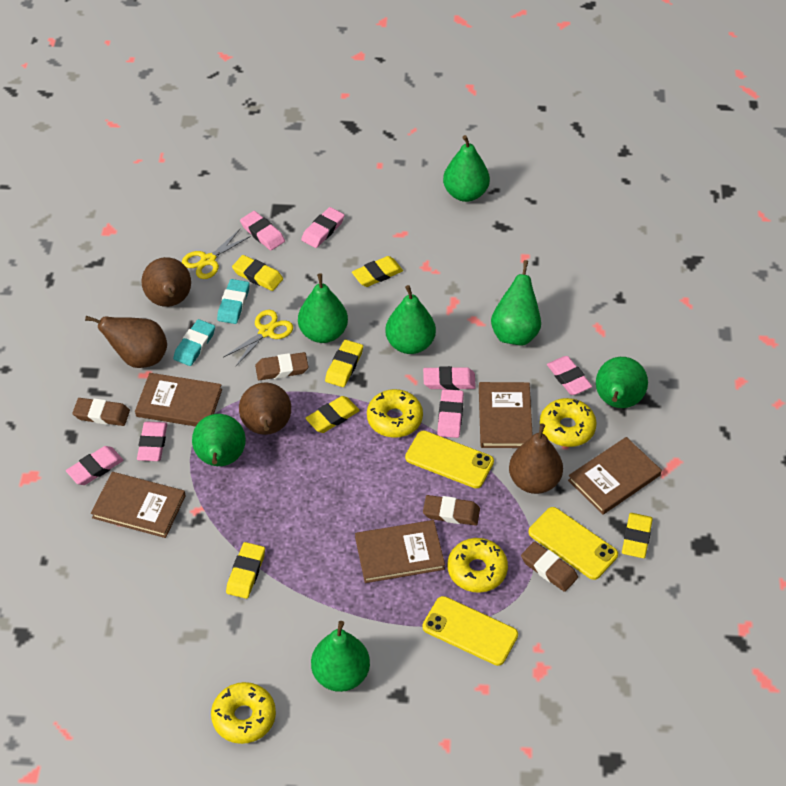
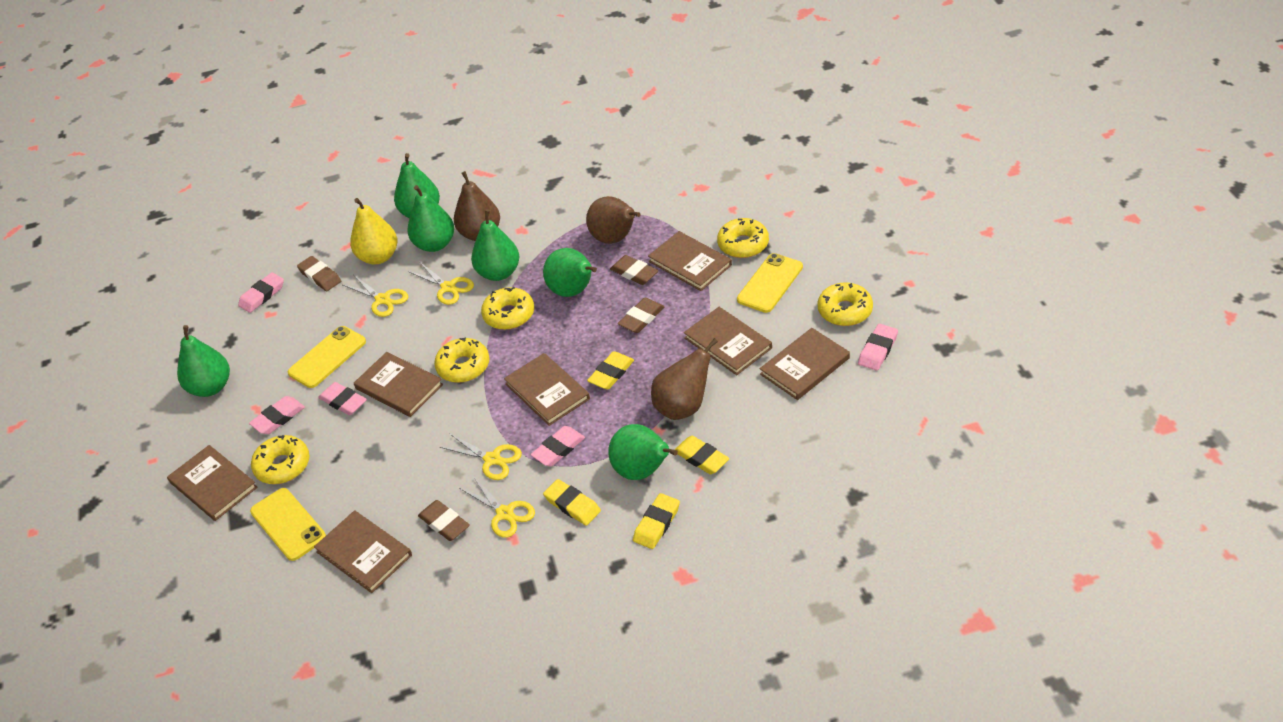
brown book: [91,472,186,538] [135,373,222,426] [355,520,445,583] [479,382,533,448] [568,437,662,515] = 5 -> [167,445,258,521] [314,510,412,593] [354,352,443,417] [504,353,590,426] [648,231,732,291] [684,307,772,375] [760,328,850,400] = 7
brown pear: [85,316,167,368] [141,257,191,307] [239,382,291,435] [509,423,563,494] = 4 -> [454,171,500,241] [586,196,640,244] [651,338,718,420] = 3
green pear: [192,414,246,466] [298,274,348,343] [311,621,370,692] [385,285,436,354] [443,135,490,202] [491,260,541,346] [596,357,648,408] = 7 -> [177,325,230,397] [394,153,440,218] [407,185,454,252] [471,210,519,281] [543,248,597,297] [608,424,678,480] = 6
pink eraser: [66,446,123,485] [137,422,167,461] [240,211,285,250] [301,207,345,248] [423,366,476,390] [437,389,464,438] [547,356,592,395] = 7 -> [238,272,284,313] [249,396,305,434] [318,382,367,415] [531,426,585,467] [858,324,898,371] = 5
turquoise eraser: [173,319,215,366] [217,279,250,324] = 2 -> none = 0
yellow donut: [211,682,276,744] [367,389,423,438] [448,538,508,592] [540,398,597,447] = 4 -> [251,435,310,484] [434,338,489,383] [481,287,534,330] [717,218,769,258] [818,282,873,326] = 5
yellow eraser: [226,542,265,599] [232,255,283,291] [305,396,360,433] [325,340,363,387] [352,256,403,287] [622,513,653,558] = 6 -> [543,479,601,526] [587,351,634,389] [633,493,680,549] [675,436,729,474] = 4
yellow pear: none = 0 -> [350,198,397,265] = 1
yellow scissors: [182,229,251,279] [224,310,293,367] = 2 -> [343,275,408,317] [408,262,474,305] [440,433,522,480] [459,476,535,538] = 4

